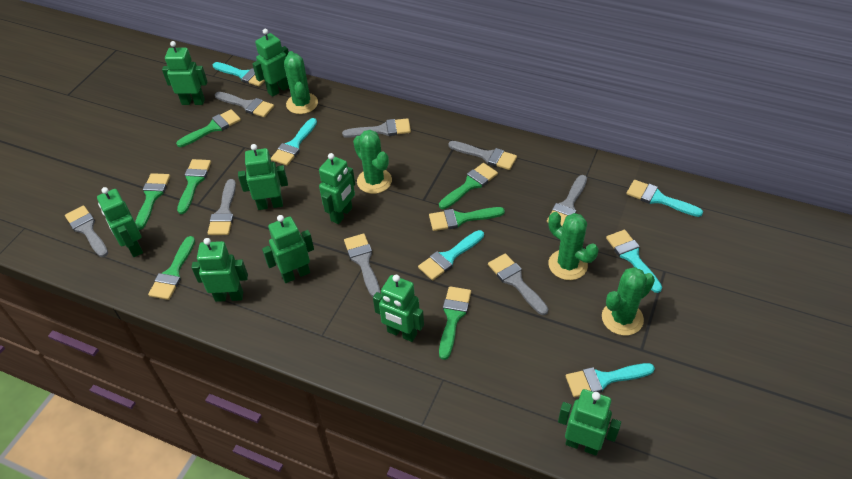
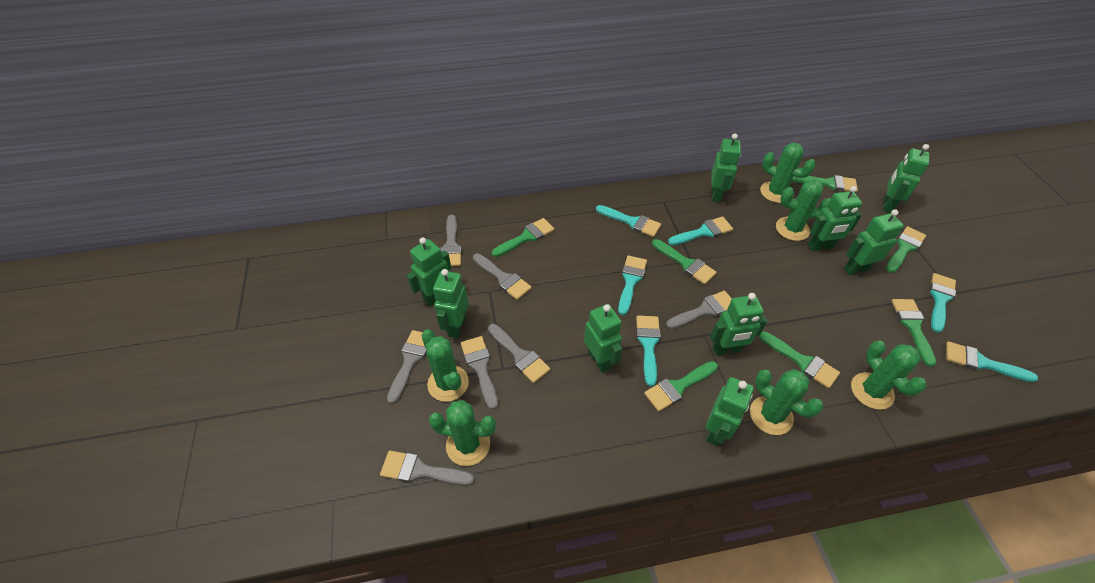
green cactus: [284,51,318,114] [353,130,392,194] [548,212,598,280] [602,267,655,335] = 4 -> [421,329,469,402] [429,400,496,466] [750,369,823,435] [760,143,816,203] [776,179,831,241] [851,341,926,410] = 6
grey brush: [65,205,108,257] [208,179,236,235] [215,92,274,117] [342,118,411,138] [344,234,380,297] [448,141,517,170] [488,253,548,315] [547,175,587,226] = 8 -> [380,451,474,486] [387,330,426,404] [440,215,462,267] [461,336,498,410] [473,253,532,300] [488,324,550,383] [666,291,732,329] = 7

